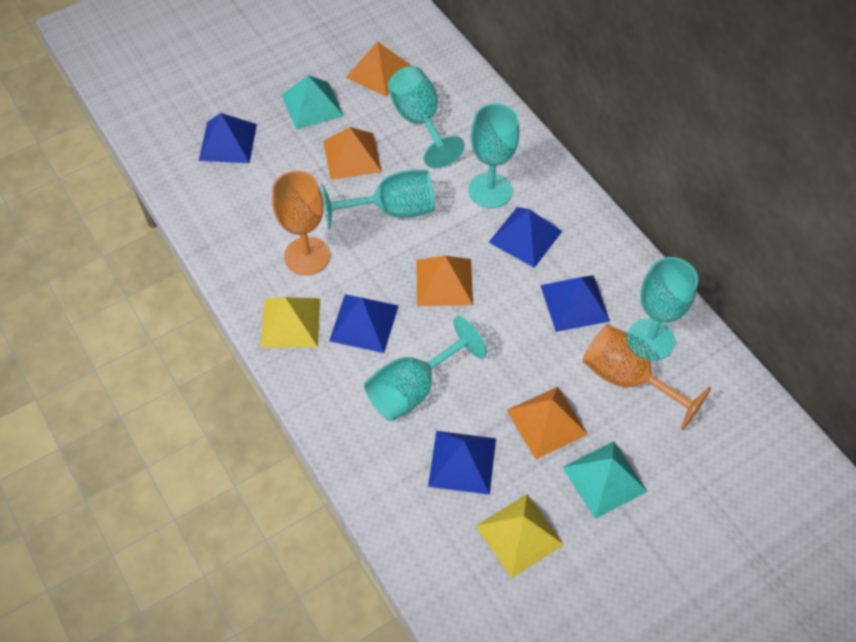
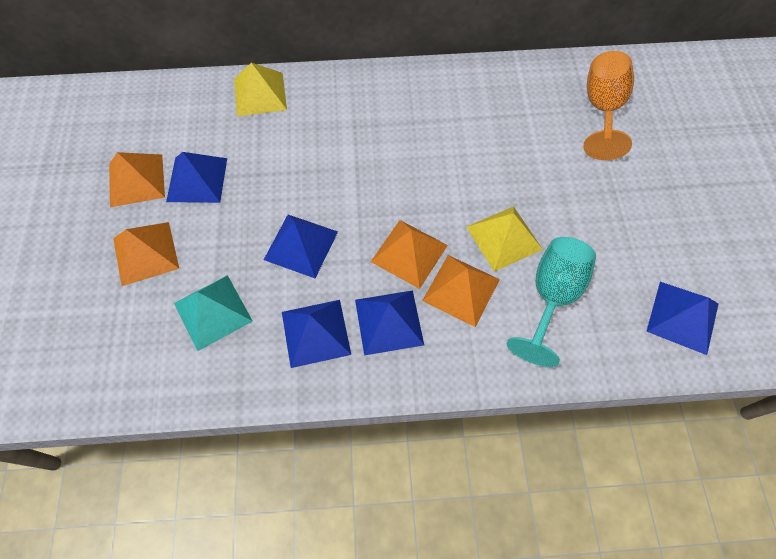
orange goblet: [272,171,330,276] [582,324,711,430] = 2 -> [583,51,634,160] = 1
turquoise goblet: [321,170,435,229] [364,316,487,422] [388,66,465,168] [469,103,519,208] [627,257,698,361] = 5 -> [507,237,596,367] = 1
turquoise pyramid: [281,75,344,130] [562,441,648,519] = 2 -> [174,275,253,351] = 1

